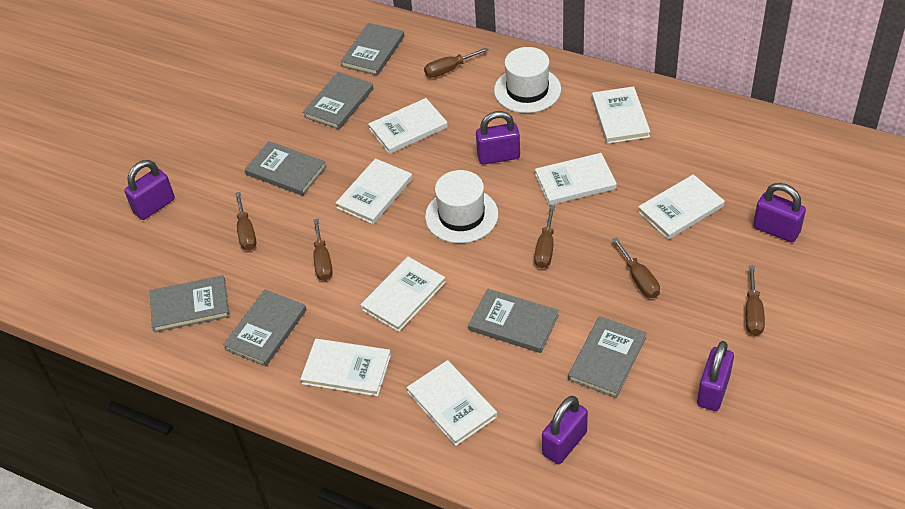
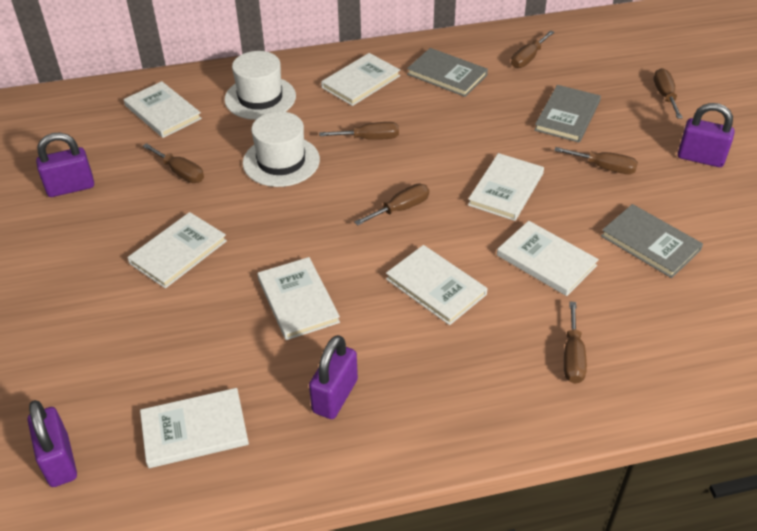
brown screwdriver: [235,192,256,251] [313,219,333,281] [424,47,488,78] [534,205,555,269] [612,237,660,298] [745,266,765,336] = 6 -> [142,143,204,183] [319,122,399,140] [354,184,429,226] [511,30,554,68] [554,147,638,174] [564,302,587,384] [654,68,683,119] = 7
grey book: [150,275,229,332] [223,289,307,367] [245,141,327,196] [303,72,373,130] [341,23,404,76] [468,289,559,353] [568,316,646,398] = 7 -> [407,48,488,97] [534,85,601,142] [601,204,703,278] = 3
purple padlock: [124,160,175,220] [476,111,520,165] [542,396,588,464] [697,341,734,411] [753,183,806,242] = 5 -> [28,400,77,487] [36,133,94,197] [309,335,358,419] [678,103,735,167] = 4

